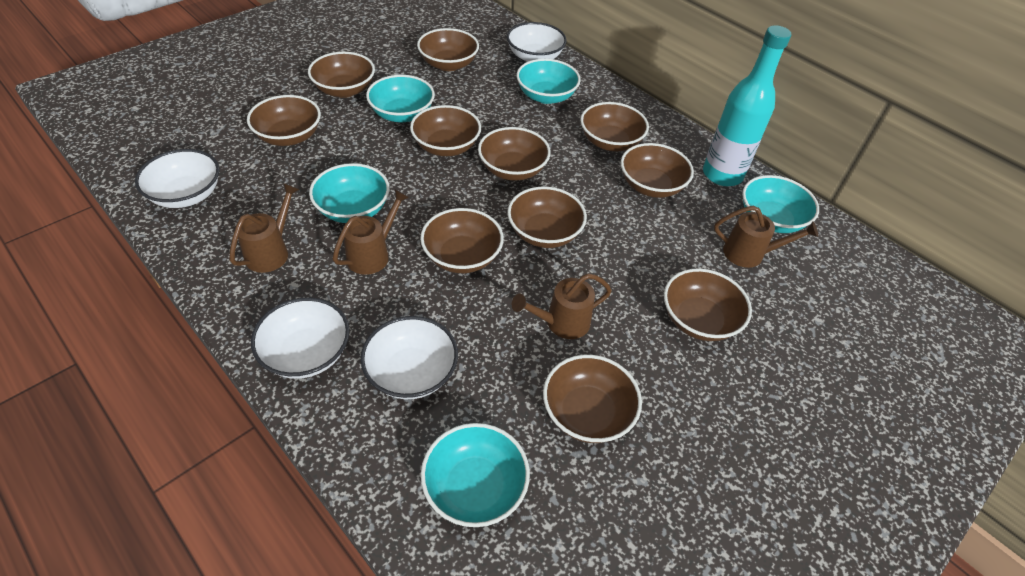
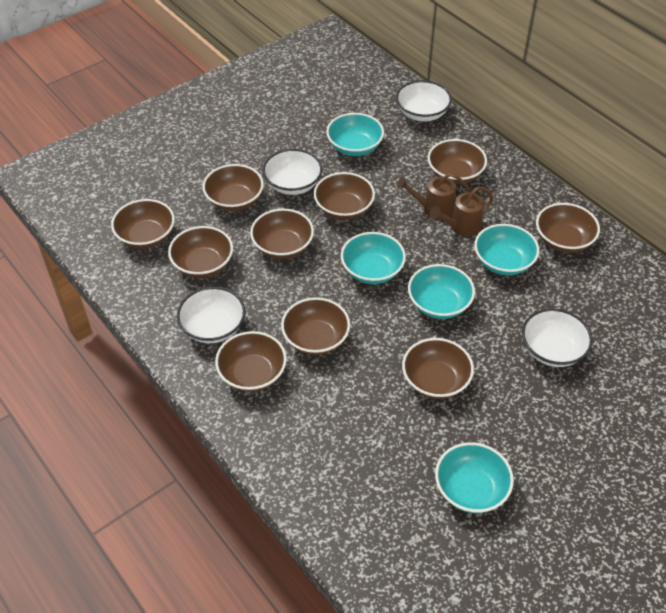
brown bowl: [247,95,321,146] [308,52,375,98] [410,105,481,156] [417,28,479,71] [420,208,504,273] [478,127,551,181] [508,187,587,248] [543,355,642,443] [580,102,649,151] [621,143,694,198] [664,268,752,341] = 11 -> [111,199,175,249] [168,226,233,278] [203,164,264,211] [215,331,287,392] [250,209,314,259] [281,297,350,355] [314,172,375,220] [402,338,474,399] [428,139,487,184] [536,203,600,253] = 10
brown watering can: [229,183,300,273] [333,189,409,275] [512,273,612,339] [714,206,818,268] = 4 -> [397,173,471,220] [429,186,494,236] = 2
turquoise bottle: [703,25,791,186] = 1 -> none = 0

